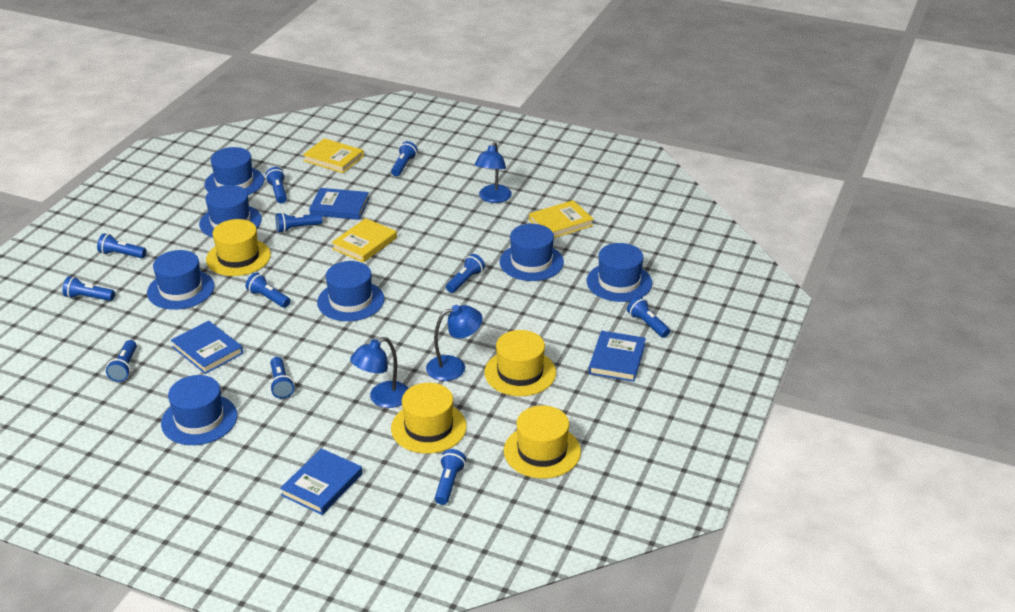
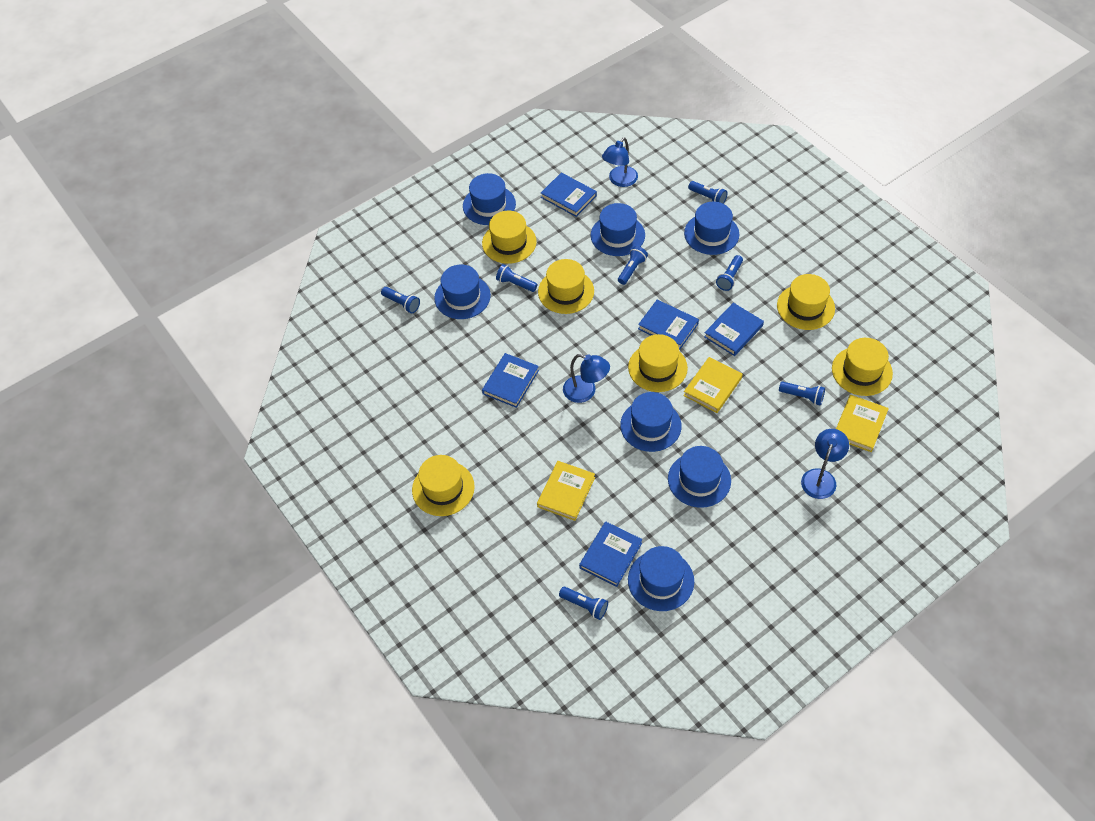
blue book: [171,321,243,374] [280,448,362,515] [309,188,369,220] [589,331,646,382] = 4 -> [482,353,539,408] [541,173,597,217] [579,521,643,587] [638,300,699,349] [704,303,764,356] = 5
blue flashlight: [62,276,115,301] [97,233,147,258] [106,340,137,382] [246,273,290,308] [265,167,287,203] [270,357,294,399] [276,212,322,233] [391,141,418,176] [435,449,466,505] [446,254,485,293] [627,296,670,338] = 11 -> [381,287,420,314] [496,264,537,292] [559,587,608,620] [618,246,648,285] [688,181,728,204] [716,255,743,291] [779,382,825,406] = 7
yellow hat: [206,219,271,276] [391,383,467,454] [484,330,556,396] [504,405,581,478] = 4 -> [412,455,475,516] [482,211,537,264] [538,259,594,314] [628,334,688,392] [777,274,835,330] [832,338,893,396] = 6

